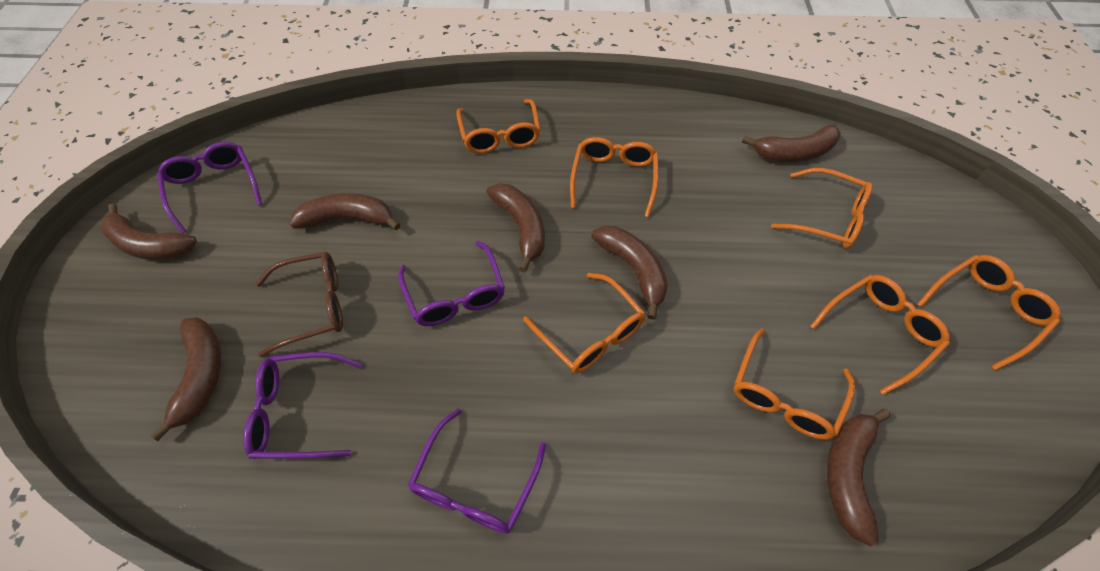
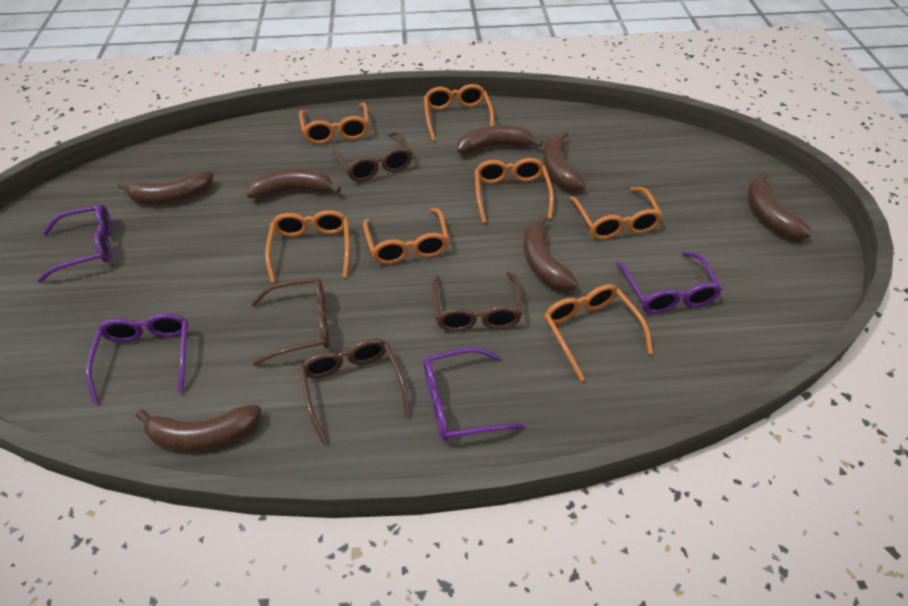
brown glasses: [256,252,343,357] = 1 -> [251,277,329,366] [299,338,410,444] [332,131,412,182] [432,272,522,332] = 4

